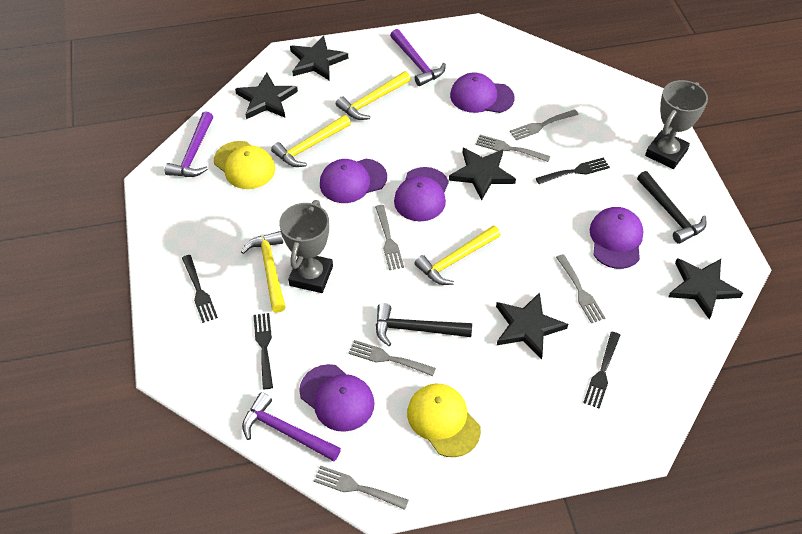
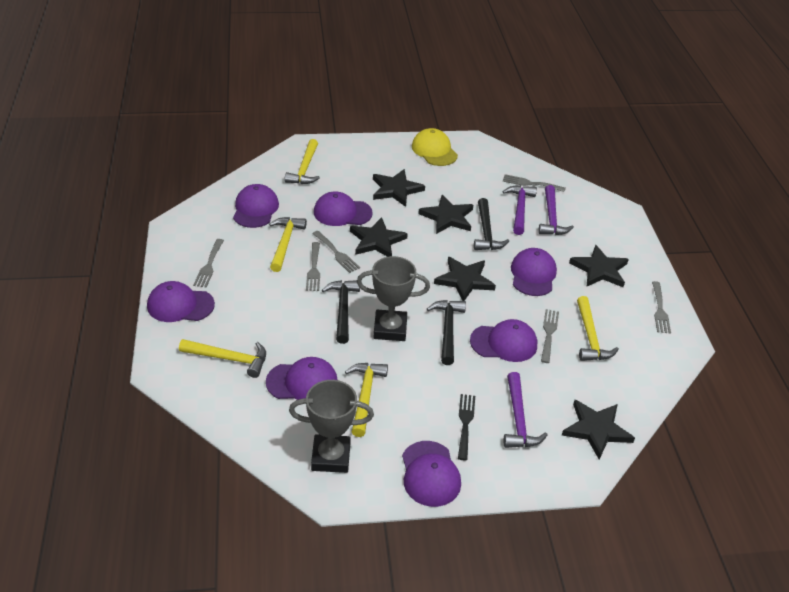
black fork: [182,255,218,323] [253,313,273,389] [536,157,610,184] [583,332,620,409] = 4 -> [458,394,475,460] = 1
black hammer: [376,303,472,346] [637,171,706,244] = 2 -> [322,280,360,344] [427,300,466,365] [474,198,509,250] = 3
black star: [235,73,298,119] [290,36,348,81] [449,148,516,200] [496,292,568,360] [668,258,743,319] = 5 -> [350,217,408,257] [373,169,425,207] [418,195,473,234] [434,257,496,301] [562,400,635,460] [569,245,629,287] = 6
purple cap: [299,364,374,432] [320,159,387,203] [394,167,449,221] [450,73,514,113] [590,207,644,269] = 5 -> [147,281,215,322] [233,184,279,228] [266,357,337,400] [314,191,373,226] [402,441,461,507] [470,319,537,362] [511,248,557,296] = 7
yellow cap: [214,141,275,189] [407,384,481,457] = 2 -> [412,128,458,166] = 1
yellow hammer: [241,231,286,313] [271,115,351,167] [336,71,411,120] [414,226,500,285] = 4 -> [179,339,266,378] [269,217,307,272] [284,139,320,184] [345,363,388,437] [577,296,619,361] = 5

